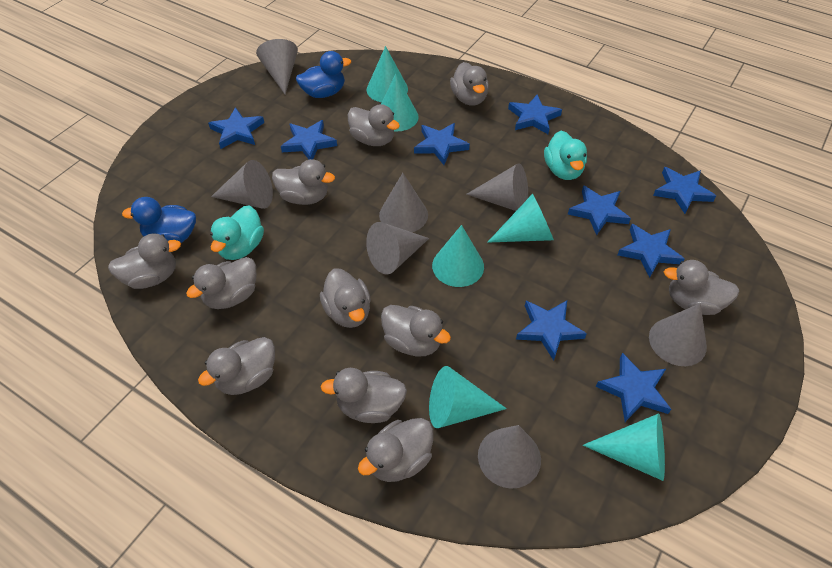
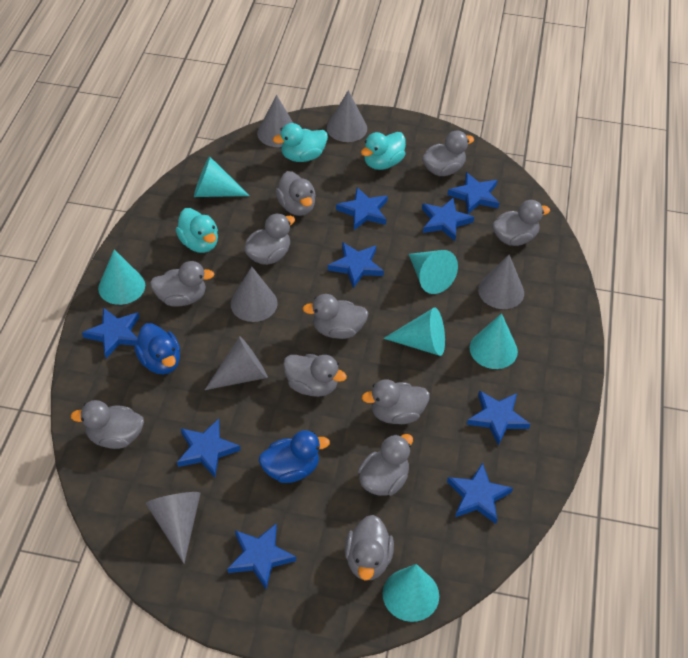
grey cone: [211,160,273,209] [256,39,298,94] [366,222,429,275] [379,173,428,232] [467,163,528,211] [478,425,541,489] [649,303,707,366] = 7 -> [145,492,201,564] [205,336,268,390] [231,267,278,322] [257,95,293,147] [327,90,367,142] [478,255,524,309] = 6
turquoise duck: [210,205,264,260] [544,131,587,180] = 2 -> [176,208,218,253] [273,123,328,162] [361,132,406,170] = 3

